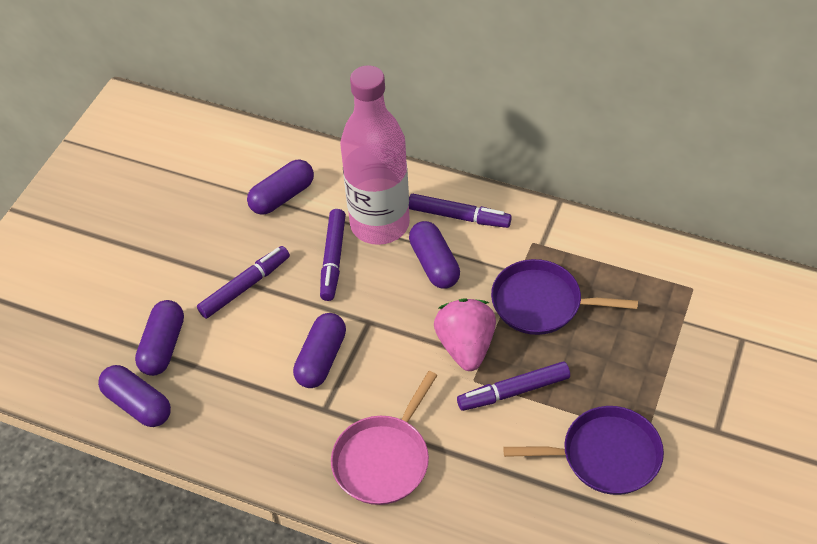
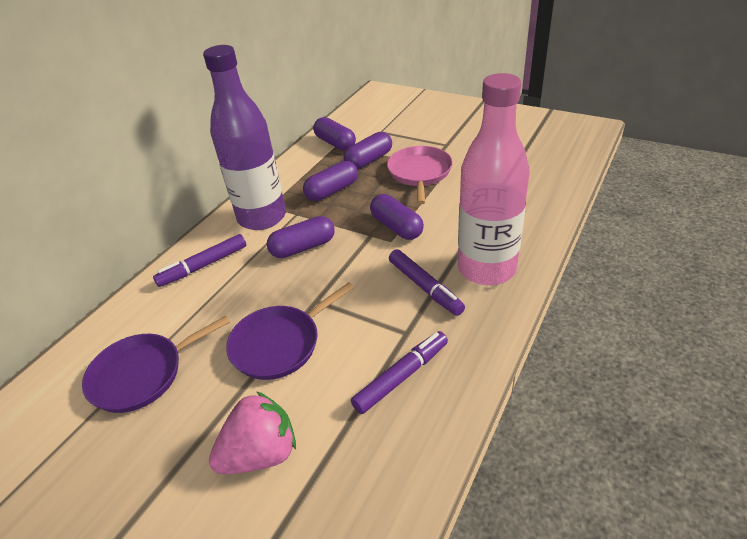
purple bottle: none = 0 -> [203,45,286,230] = 1
purple marker: [197,246,290,319] [320,209,346,301] [409,194,512,228] [457,362,570,411] = 4 -> [153,234,246,287] [351,331,448,414] [389,249,465,316] = 3

